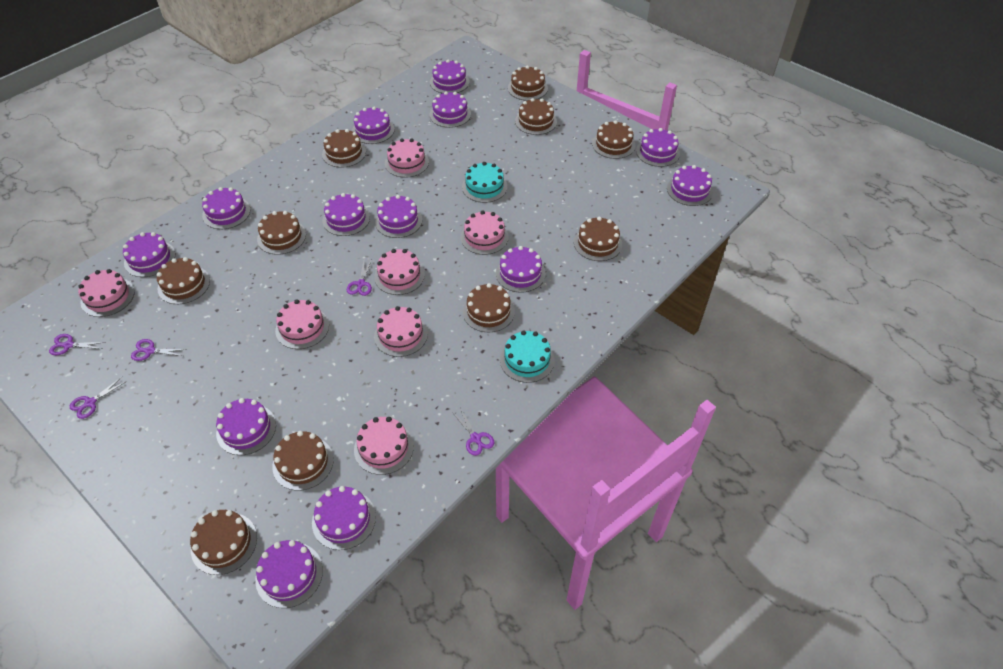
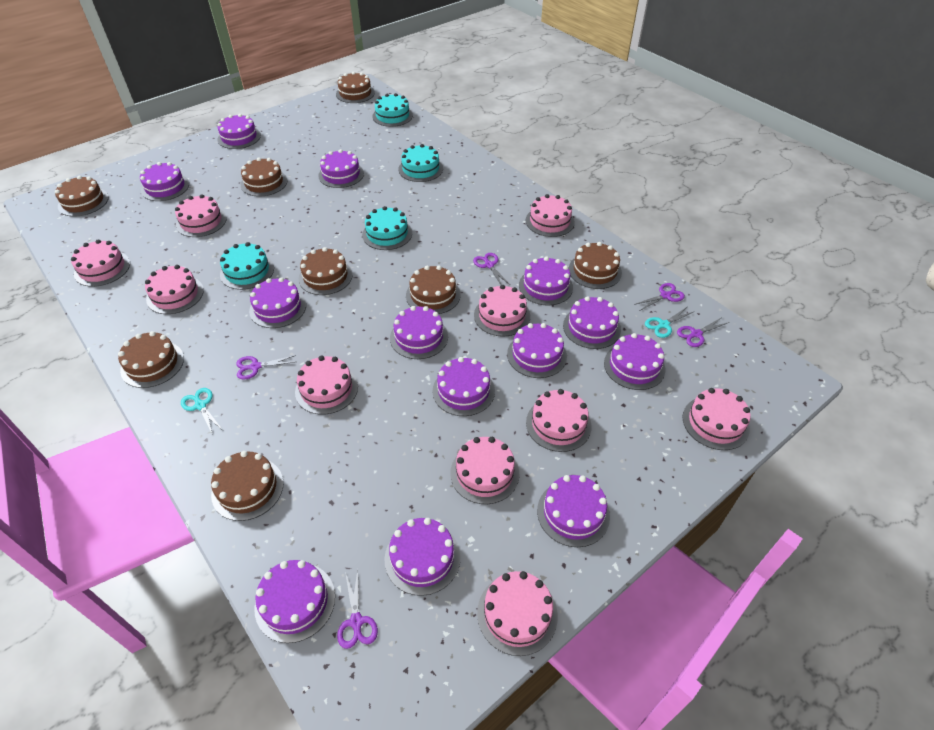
brown cake: [157,257,210,304] [190,510,257,575] [257,211,306,255] [272,431,334,491] [322,129,366,168] [463,283,515,332] [508,66,548,101] [515,98,557,135] [574,217,622,261] [592,120,635,159] = 10 -> [55,176,109,217] [118,331,184,388] [211,451,284,521] [241,158,287,197] [299,247,353,295] [336,72,375,103] [406,265,461,314] [569,242,622,289] = 8
pink cake: [78,269,135,317] [275,299,329,349] [354,417,414,475] [374,249,425,295] [374,306,428,357] [385,138,429,178] [461,211,509,255] = 7 -> [71,240,130,287] [145,265,204,314] [175,194,227,237] [295,356,358,415] [450,437,519,504] [474,285,530,337] [477,571,558,656] [526,194,575,237] [526,389,591,452] [683,388,751,450] = 10
turquoise cake: [462,162,507,203] [500,330,555,383] = 2 -> [220,242,274,290] [362,206,412,250] [372,93,413,127] [399,144,443,182] = 4
turquoise scissors: none = 0 -> [181,388,222,433] [645,307,695,338] = 2

